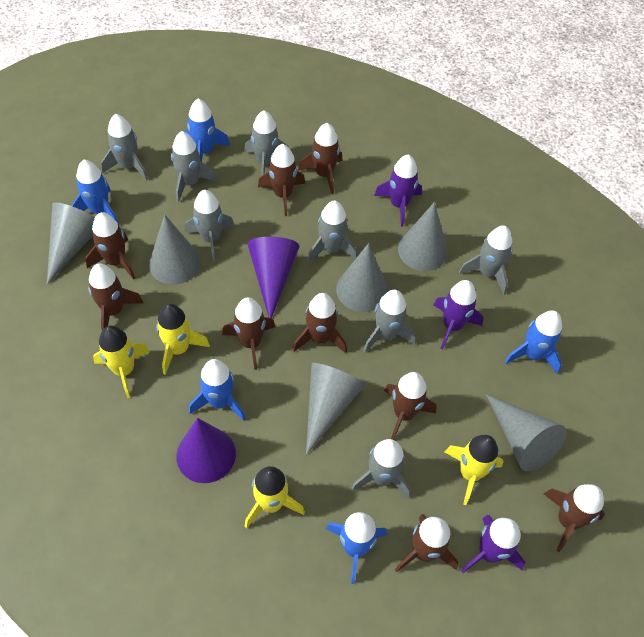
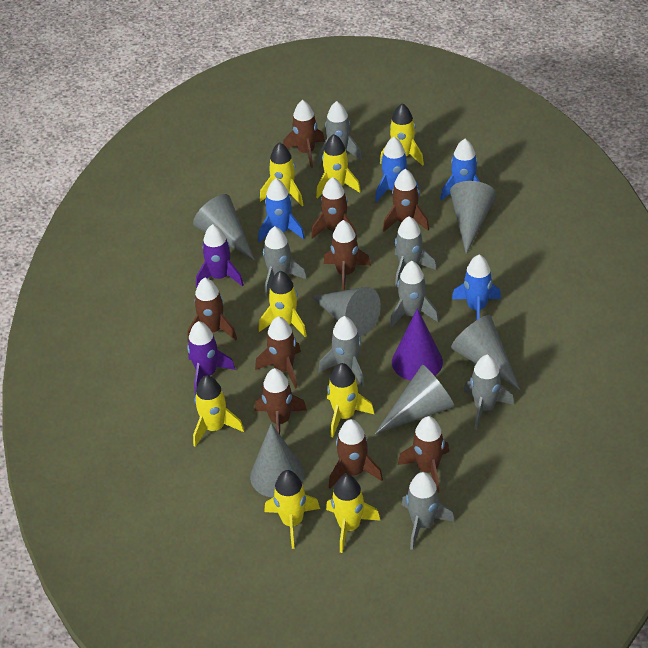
blue rocket: [71,160,119,225] [185,99,230,162] [189,359,245,421] [326,512,387,584] [505,310,562,374] = 5 -> [258,179,305,243] [375,137,420,202] [440,139,480,201] [452,254,501,320] = 4
grey rocket: [101,114,148,181] [171,131,217,203] [185,190,234,262] [244,111,289,176] [307,201,357,263] [351,439,411,498] [363,290,416,352] [459,226,512,295] = 8 -> [263,226,307,297] [318,101,362,164] [318,316,365,387] [390,261,439,328] [395,216,437,287] [402,472,455,550] [464,354,514,430] = 7
purple cone: [176,418,236,483] [247,237,299,318] = 2 -> [392,308,443,381] = 1
purple rocket: [374,154,422,227] [434,280,483,349] [461,515,525,573] = 3 -> [187,321,236,395] [196,224,244,288] = 2
yellow rocket: [93,326,150,398] [156,304,210,375] [245,466,305,529] [445,435,504,505] = 4 -> [193,375,244,447] [258,271,307,337] [260,142,303,206] [264,470,320,549] [316,134,361,199] [326,474,380,553] [327,363,374,438] [380,103,424,166] = 8

